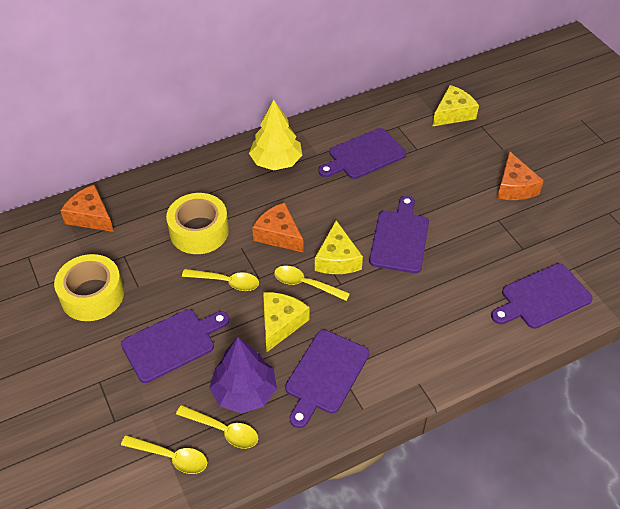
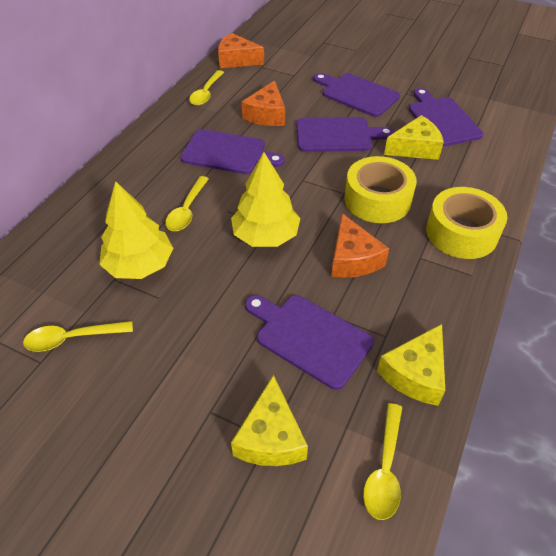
purple tree: [209,337,277,414] = 1 -> none = 0
yellow tree: [249,100,302,170] = 1 -> [99,181,173,279] [231,152,300,247] = 2

